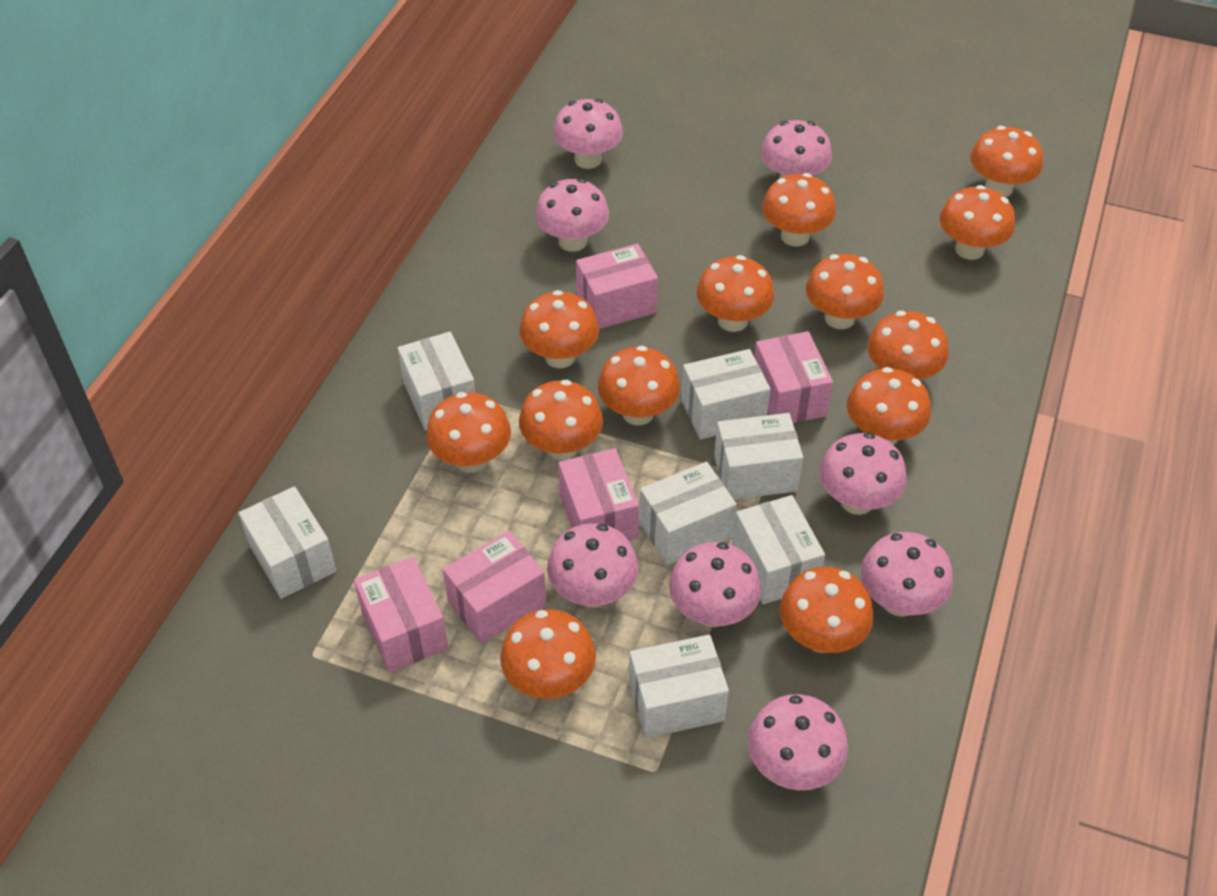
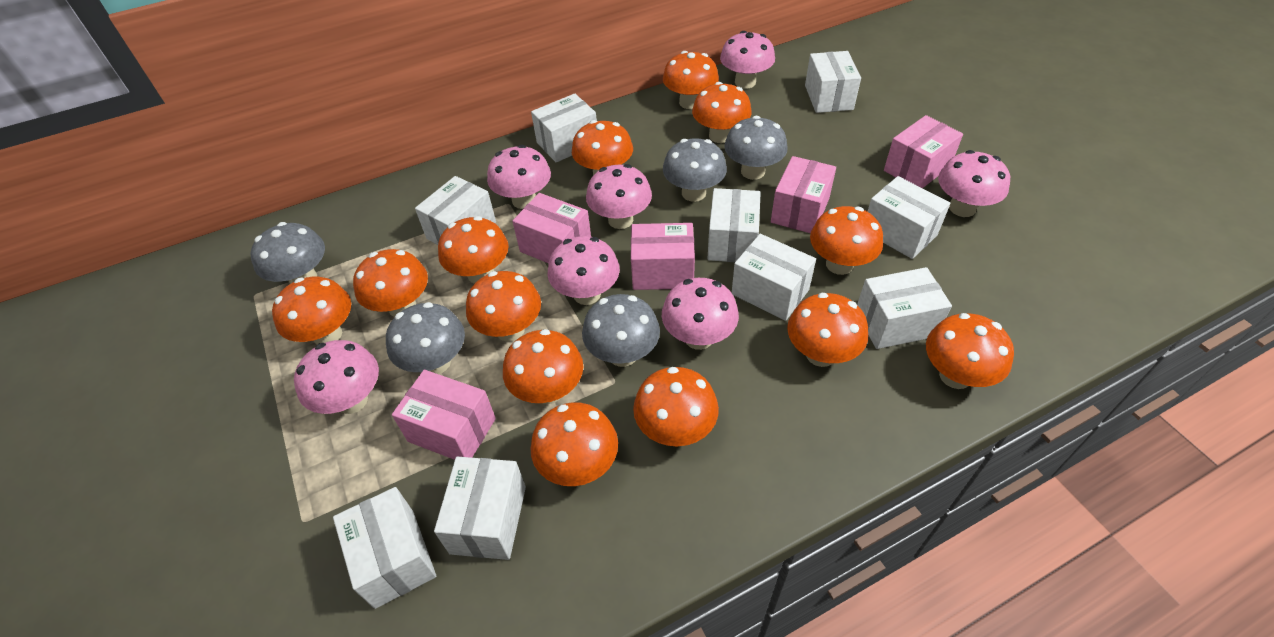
grey mushroom: none = 0 -> [250,222,325,284] [386,302,465,374] [582,294,660,367] [663,138,727,202] [724,116,788,180] = 5
pink mushroom: [535,178,609,252] [547,523,638,608] [553,99,623,169] [669,542,762,627] [748,694,848,790] [761,120,832,179] [819,432,906,515] [861,532,953,617] = 8 -> [294,340,379,414] [487,145,551,209] [547,236,620,305] [586,164,652,229] [662,278,739,350] [720,31,775,89] [938,150,1010,217] = 7
white box: [239,486,336,599] [398,332,475,430] [629,635,729,738] [639,462,737,565] [681,349,771,440] [714,413,803,500] [732,495,825,604] = 7 -> [333,487,436,609] [415,176,496,245] [434,456,526,560] [531,93,597,162] [708,188,761,262] [732,234,816,321] [805,51,861,113] [857,267,952,349] [868,176,951,259] = 9

